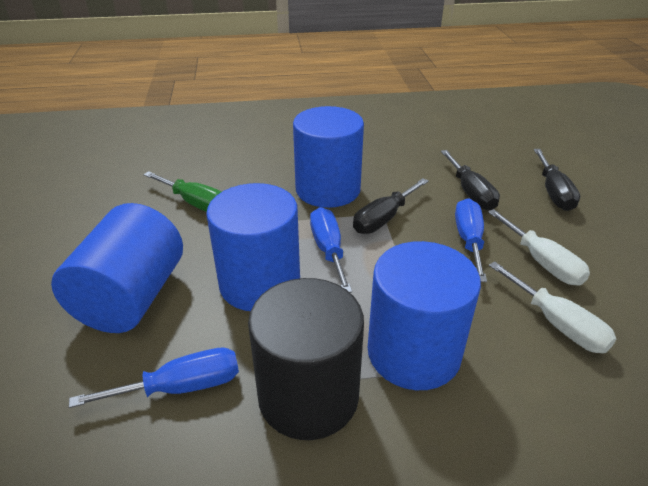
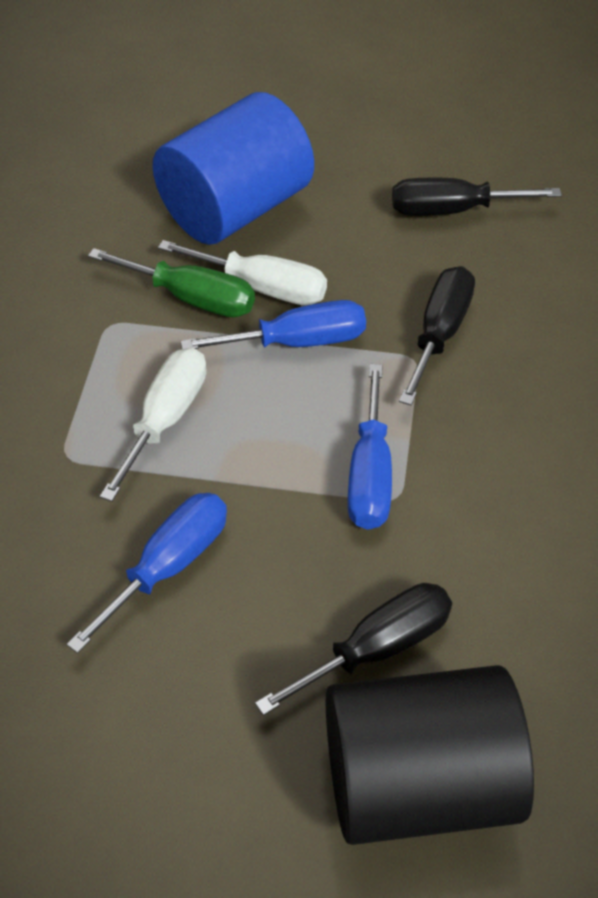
blue cylinder: [51,203,183,333] [206,183,300,311] [293,106,364,208] [368,241,481,390] = 4 -> [152,92,314,245] = 1

